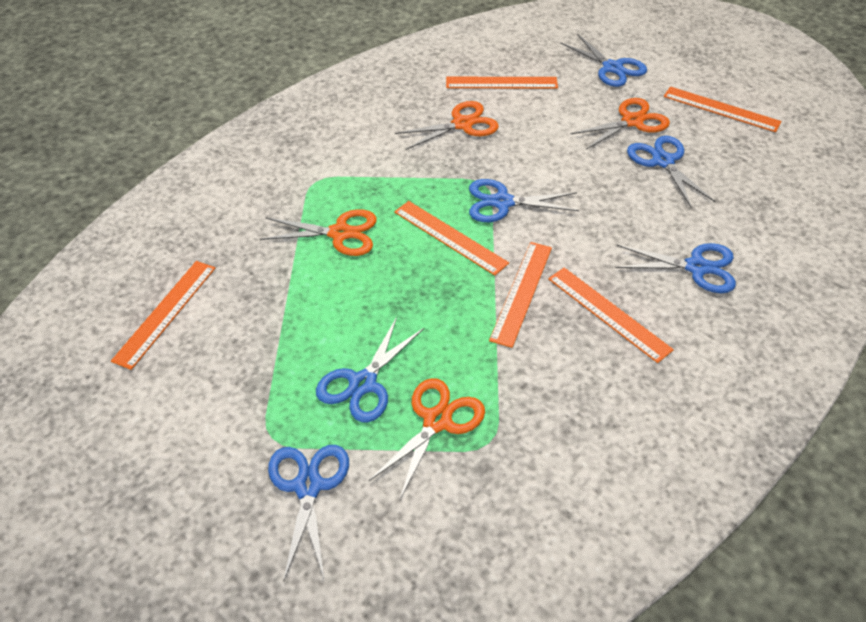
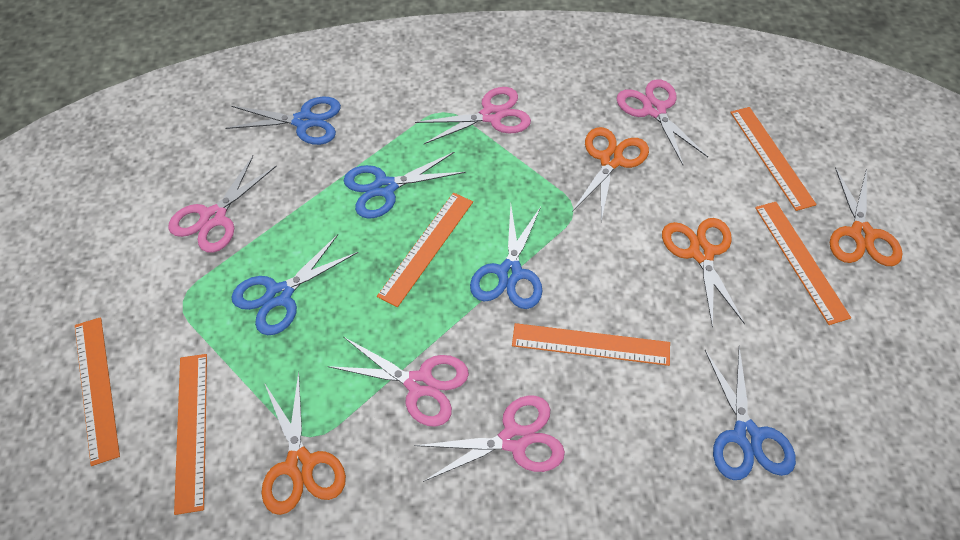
blue scissors: [268,445,349,580] [316,317,425,423] [469,179,580,222] [560,34,647,87] [615,243,736,293] [627,136,716,208] = 6 -> [225,97,341,145] [232,234,358,335] [344,152,465,219] [470,205,542,309] [705,346,796,480] = 5
pink scissors: none = 0 -> [168,156,277,253] [328,337,469,427] [414,395,565,482] [415,87,531,144] [617,79,708,165] = 5

